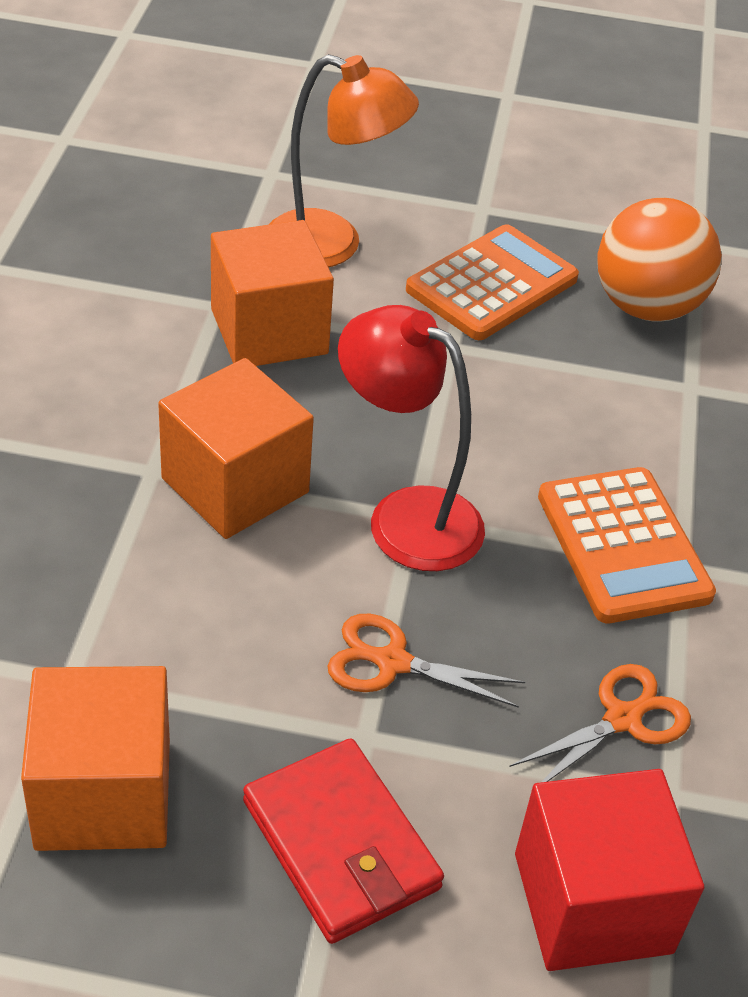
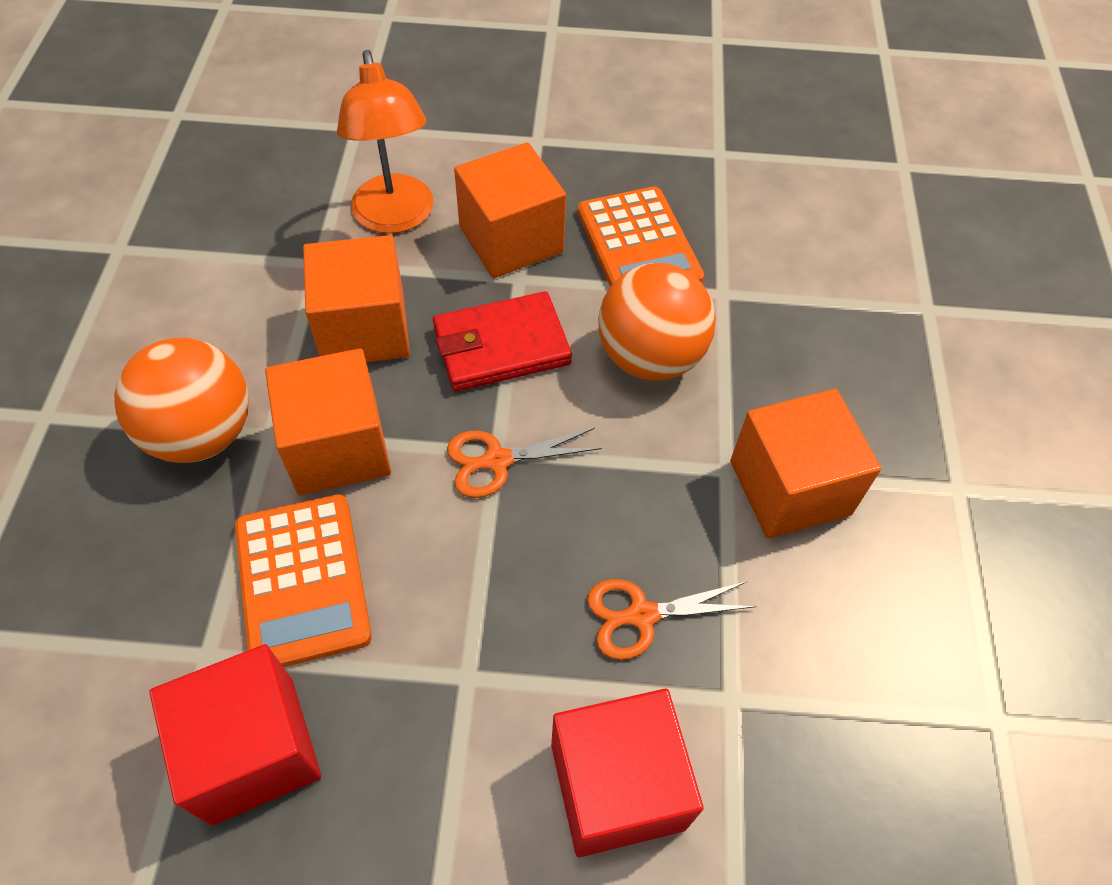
orange ball: [597,198,722,321] = 1 -> [114,338,249,463] [598,263,716,381] = 2
orange cube: [21,666,170,851] [158,358,314,539] [211,220,334,366] = 3 -> [265,348,391,495] [303,235,410,362] [454,142,566,278] [730,389,881,539] = 4
red cube: [515,769,704,971] = 1 -> [149,644,321,826] [551,689,704,857] = 2
red lamp: [338,305,485,571] = 1 -> none = 0

